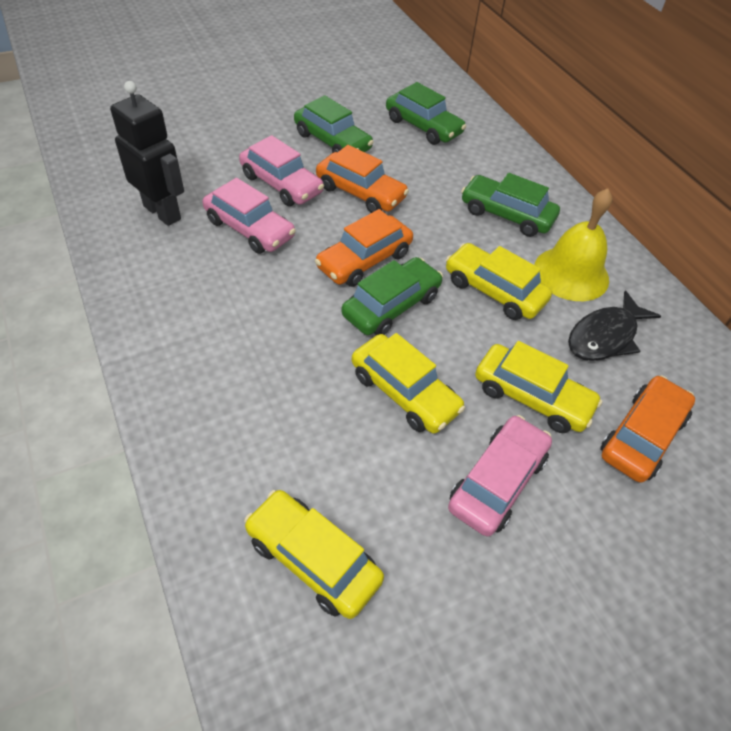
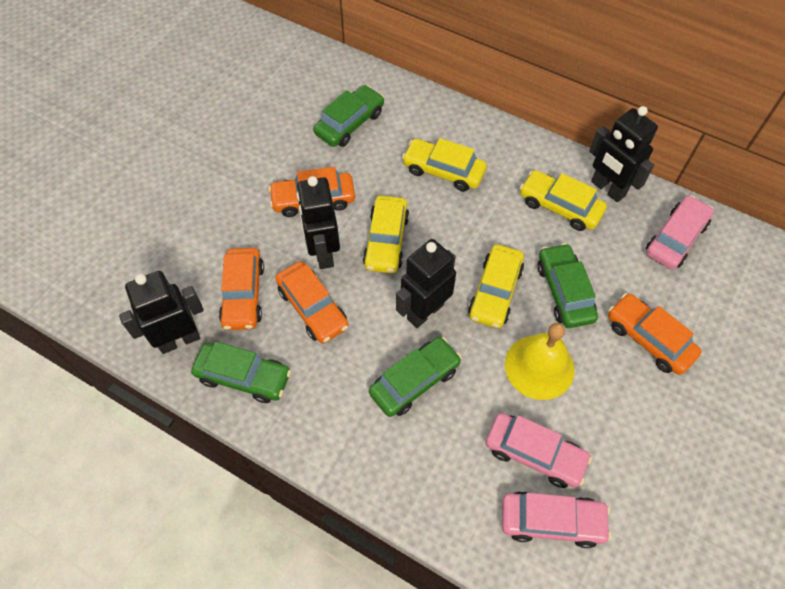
black fish: [568,290,661,361] = 1 -> none = 0
black robot: [110,81,184,226] = 1 -> [119,271,204,354] [297,176,340,269] [396,239,456,328] [589,106,658,202] = 4
orange car: [315,209,413,287] [316,145,409,213] [600,375,695,483] = 3 -> [219,248,264,330] [268,167,355,217] [275,261,349,344] [608,293,702,375] = 4

